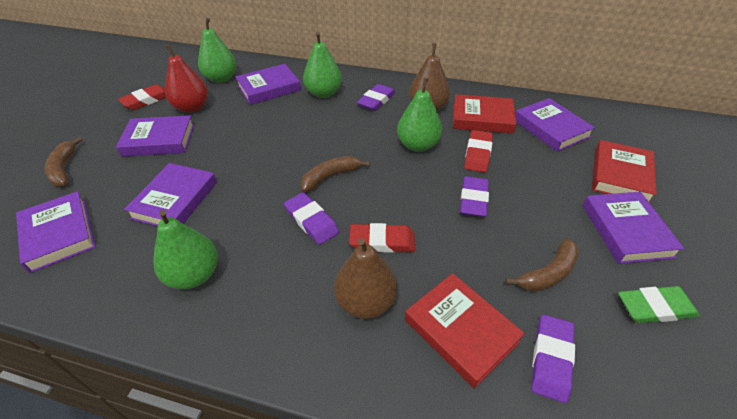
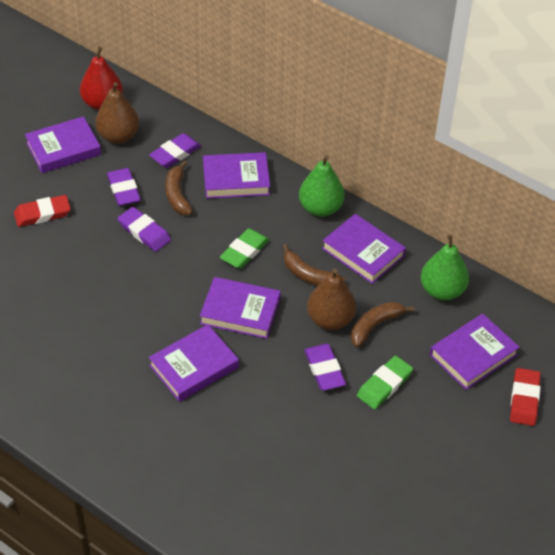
green eraser: [618,286,700,323] = 1 -> [220,228,270,269] [357,356,413,409] = 2
green pear: [153,210,218,289] [198,18,236,83] [303,32,342,98] [397,78,442,152] = 4 -> [299,155,345,217] [421,234,469,300] = 2
red book: [405,273,525,388] [453,94,517,134] [592,140,657,203] = 3 -> none = 0
red eraser: [118,84,166,110] [349,223,415,253] [464,130,493,173] = 3 -> [14,195,71,227] [510,368,541,426] = 2

